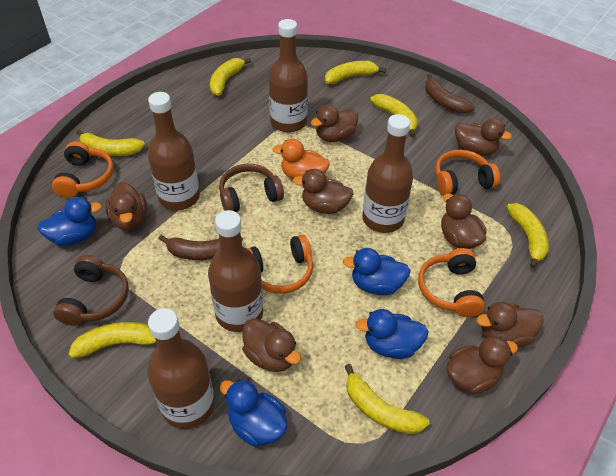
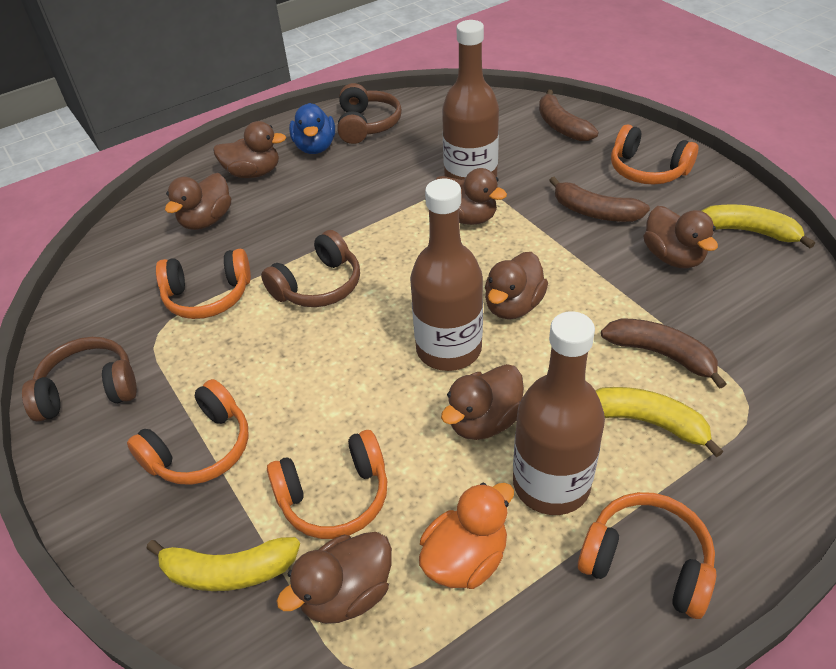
blue duck: [37,197,102,246] [219,379,288,447] [343,248,411,295] [355,309,429,359] = 4 -> [289,103,335,154] = 1
brown banana: [159,235,243,260] [425,74,475,114] = 2 -> [539,90,598,141] [549,177,650,222] [601,318,726,389] = 3
brown bottle: [147,308,215,429] [148,92,200,210] [208,210,263,332] [269,19,308,132] [362,114,413,233] = 5 -> [410,179,483,371] [442,20,499,180] [513,311,605,515] = 3
brown duck: [105,182,147,230] [242,318,301,372] [293,169,354,214] [311,105,359,142] [441,193,486,249] [446,336,518,394] [455,118,512,156] [477,302,544,348] = 8 -> [165,173,231,230] [213,121,286,178] [277,532,392,624] [436,168,507,225] [441,364,524,440] [485,252,548,319] [644,206,718,269] = 7
brown headphones: [53,255,129,326] [219,164,284,212] = 2 -> [22,337,137,422] [261,230,360,307] [337,83,402,144] = 3
orange headphones: [52,141,114,198] [246,234,313,294] [418,248,485,317] [435,150,500,196] = 4 -> [127,379,249,485] [156,249,251,319] [267,430,387,539] [578,492,716,619] [611,124,698,185] = 5
yellow banana: [69,322,156,358] [76,130,145,156] [210,58,251,96] [325,61,386,84] [345,364,430,434] [370,94,418,137] [507,203,549,269] = 7 -> [146,537,300,591] [595,387,723,457] [702,204,815,248] = 3

